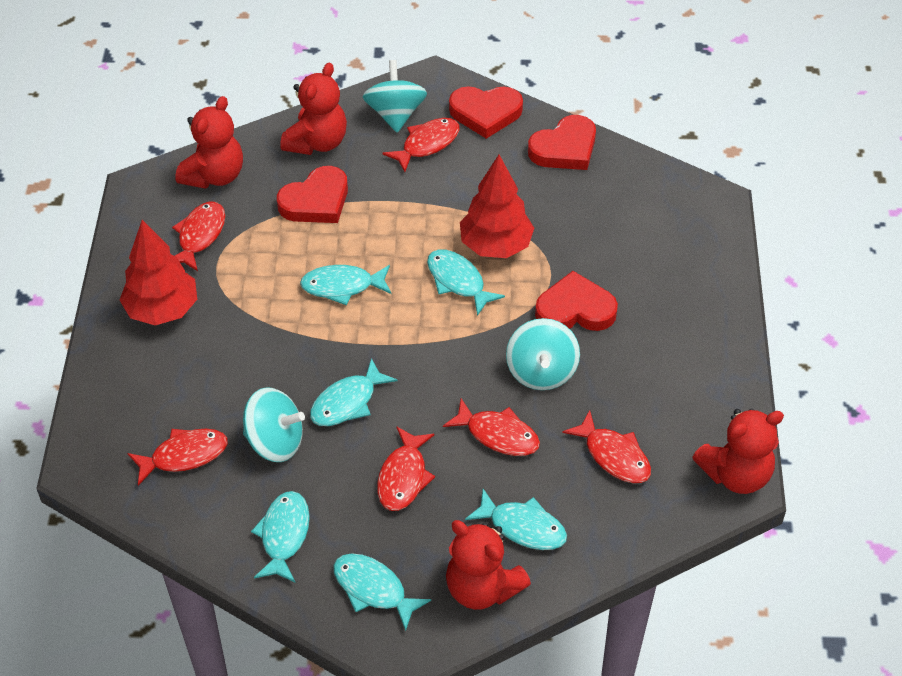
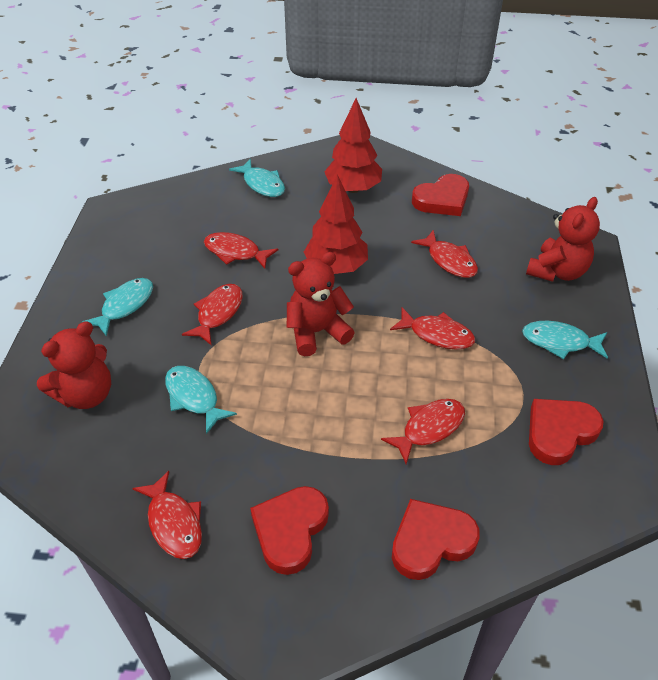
red teddy bear: [175,96,243,189] [281,63,347,155] [446,520,531,610] [692,409,784,494] = 4 -> [37,321,111,409] [287,252,355,356] [526,197,600,282] = 3
turquoise fish: [251,491,310,582] [300,265,392,305] [310,358,397,426] [333,554,431,631] [427,249,505,316] [465,489,567,550] = 6 -> [82,278,153,337] [165,366,237,434] [229,159,285,197] [522,321,608,359] = 4
turquoise spinning top: [243,387,305,462] [362,60,427,132] [506,318,580,390] = 3 -> none = 0

